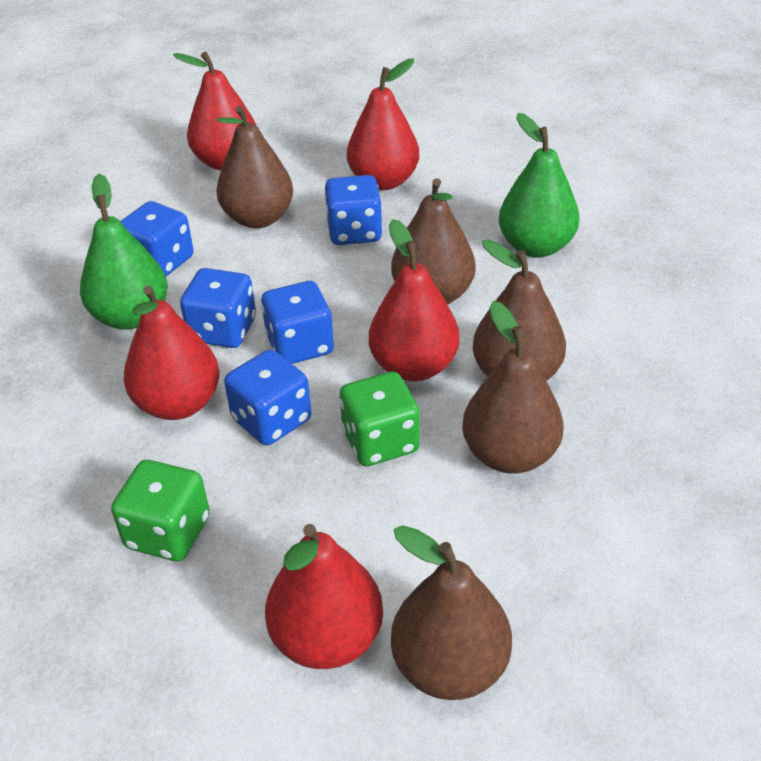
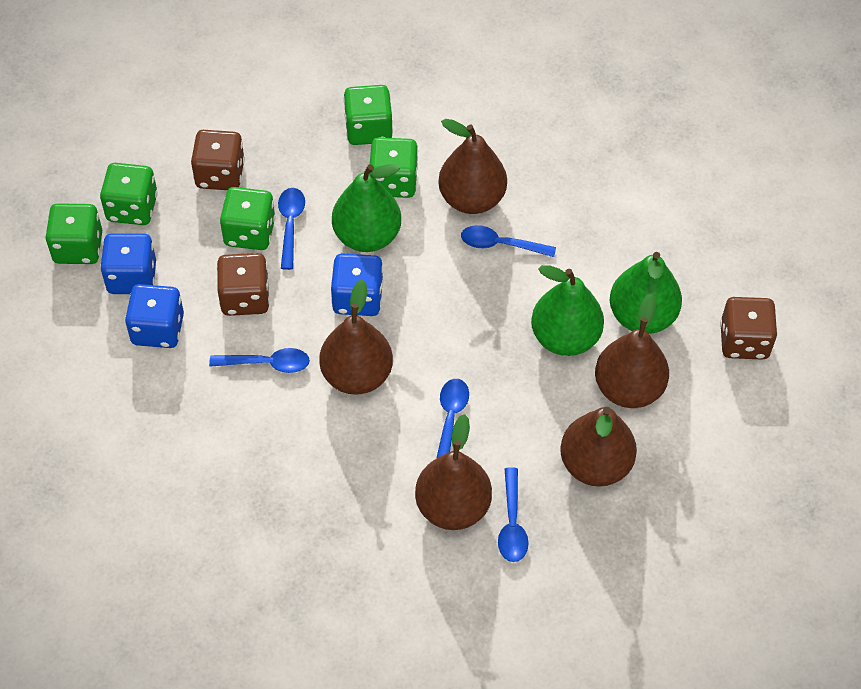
blue dice: [120,201,194,276] [180,268,256,348] [224,350,311,446] [261,281,334,364] [325,175,383,245] = 5 -> [100,233,156,294] [125,284,184,348] [331,253,383,316] = 3
blue spoon: none = 0 -> [209,348,310,373] [278,188,305,270] [436,379,469,459] [461,225,556,257] [498,467,529,562] = 5
brown dice: none = 0 -> [191,130,245,190] [217,253,270,316] [720,297,777,360] = 3
green dice: [111,460,210,561] [339,371,420,466] = 2 -> [45,203,102,264] [100,163,158,225] [220,187,275,250] [344,85,393,145] [370,137,418,198] = 5
green pear: [80,174,168,330] [499,113,579,258] = 2 -> [332,164,401,252] [531,265,604,356] [610,252,682,334] = 3
red pear: [124,286,220,420] [173,52,256,170] [265,524,383,669] [347,58,419,190] [369,219,460,381] = 5 -> none = 0

